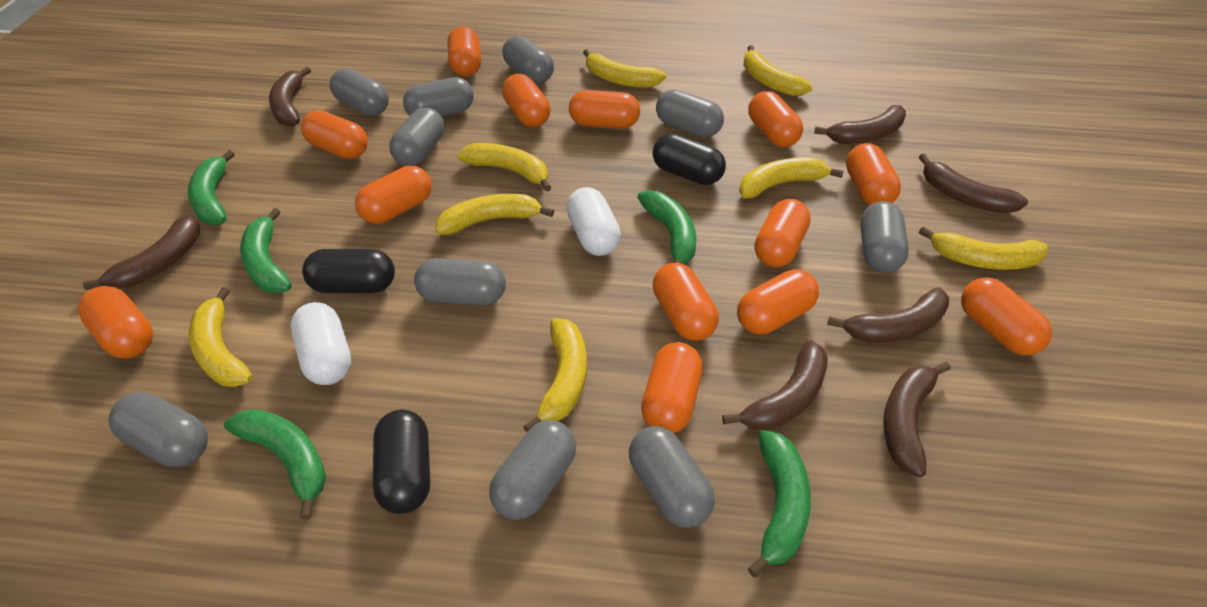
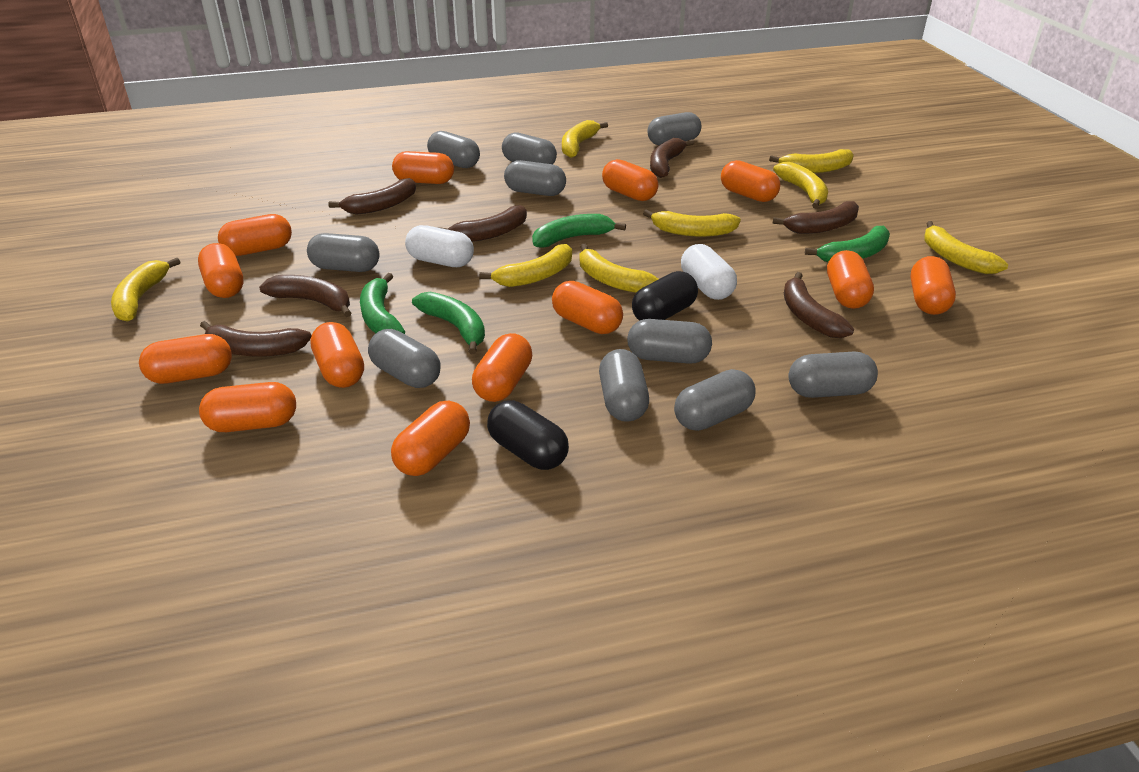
black capsule: [302,249,395,293] [373,409,430,514] [653,134,726,185] = 3 -> [487,400,569,470] [632,271,698,321] = 2
green banana: [188,150,235,225] [224,409,326,520] [240,208,292,293] [637,190,696,264] [748,430,811,577] = 5 -> [360,273,405,334] [412,292,485,354] [532,214,626,247] [805,226,890,262] = 4

